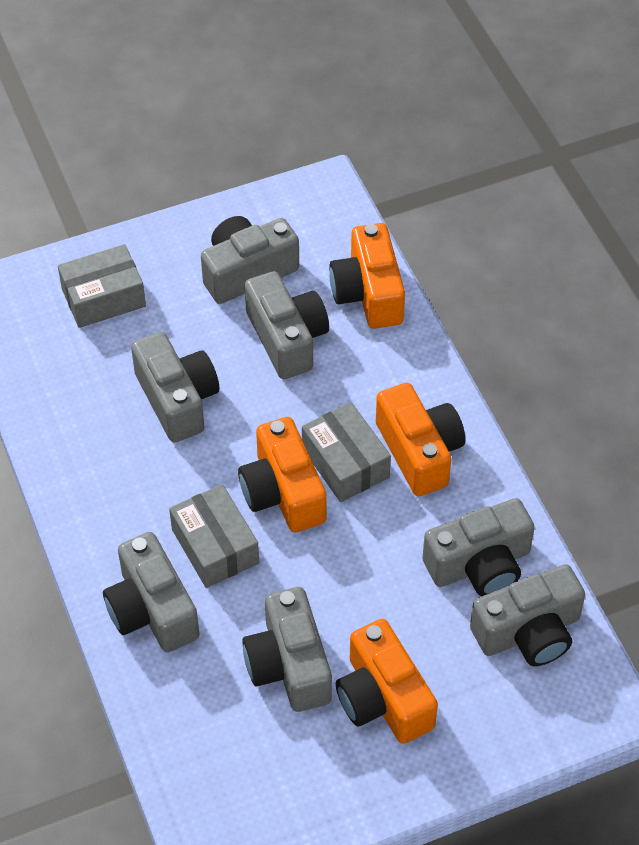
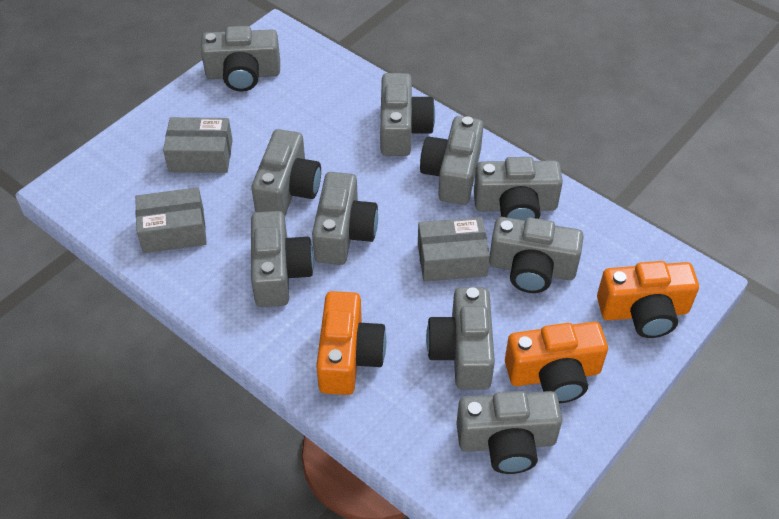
grey camera: [103,532,200,652] [131,332,219,443] [201,216,299,304] [242,587,332,712] [245,271,329,379] [422,498,535,596] [470,564,585,666] = 7 -> [201,26,280,92] [251,129,321,216] [251,211,314,307] [312,172,378,265] [380,73,435,156] [420,116,483,205] [426,287,495,389] [456,391,562,474] [474,157,563,220] [489,217,584,293] = 10
orange camera: [238,417,327,532] [329,223,405,329] [336,619,438,744] [376,383,465,496] = 4 -> [316,291,386,395] [505,322,608,403] [597,261,699,338] = 3

